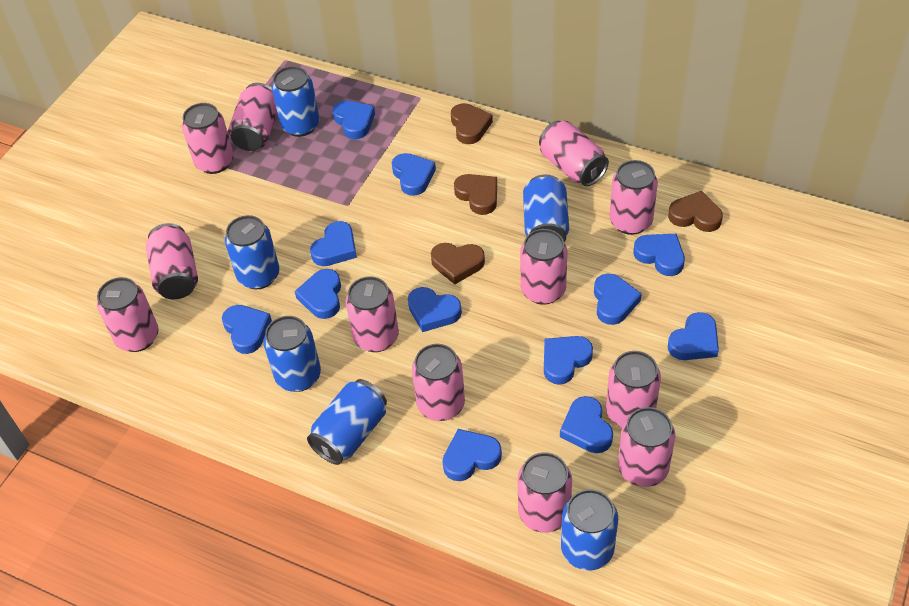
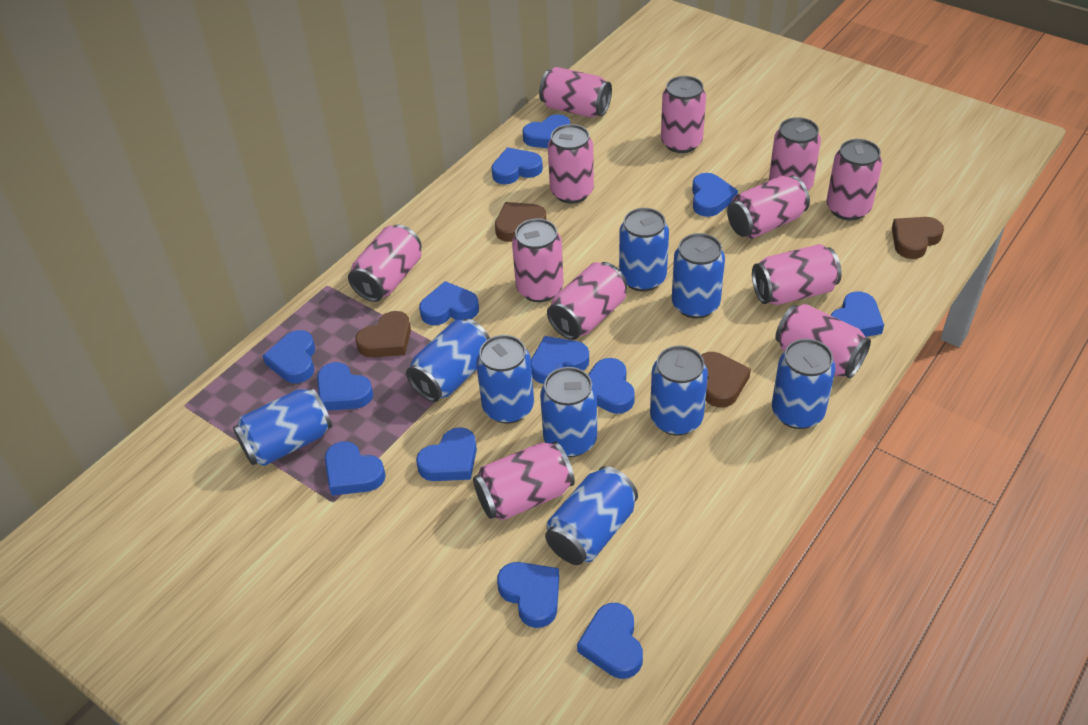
blue can: [225,215,280,289] [264,316,321,392] [272,66,320,137] [307,379,387,465] [523,174,569,242] [561,489,618,570] = 6 -> [233,387,332,466] [406,319,490,402] [476,335,534,424] [540,367,597,457] [545,466,638,565] [619,208,669,292] [650,345,708,436] [672,233,725,319] [772,339,836,429] = 9
blue heart: [222,305,272,354] [294,269,341,319] [310,221,357,266] [332,101,375,139] [392,153,436,196] [408,287,462,332] [442,429,502,481] [544,336,593,385] [560,396,613,453] [594,273,642,325] [633,234,685,276] [668,312,719,360] = 12 -> [263,330,315,383] [317,362,373,411] [325,441,386,496] [416,427,477,481] [419,281,479,325] [491,147,543,184] [497,562,559,628] [522,114,570,148] [531,336,589,384] [577,603,643,679] [588,358,635,414] [692,173,738,217] [831,291,884,337] = 13

